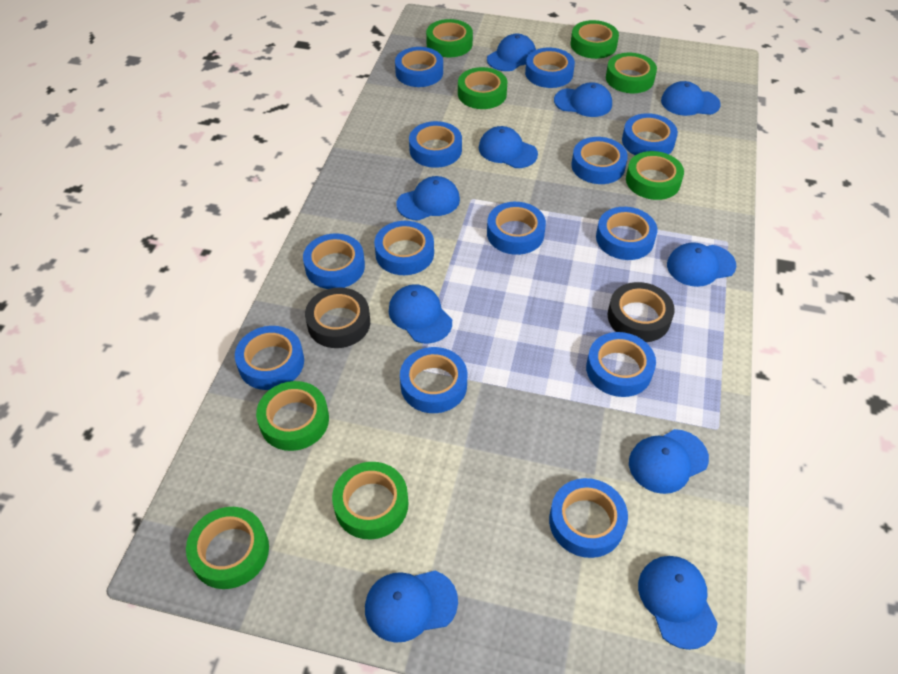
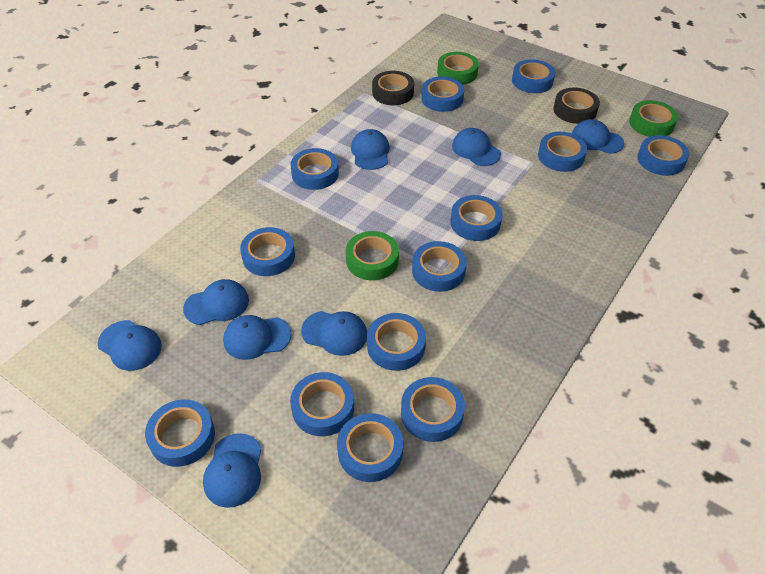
blue cap: [365,571,458,643] [389,284,452,344] [397,176,460,221] [479,126,538,168] [487,34,536,71] [554,82,612,117] [629,429,709,494] [638,556,718,650] [661,81,721,116] [667,242,737,287] = 10 -> [98,320,162,371] [183,279,249,325] [203,433,262,508] [223,315,291,360] [301,311,367,356] [351,129,390,170] [452,128,501,166] [572,119,624,154] = 8
green tape: [186,507,269,589] [256,381,329,451] [332,462,408,539] [426,19,473,57] [458,67,507,109] [571,20,619,59] [606,53,657,93] [626,151,684,200] = 8 -> [346,231,399,280] [437,52,479,85] [629,100,678,137] = 3

